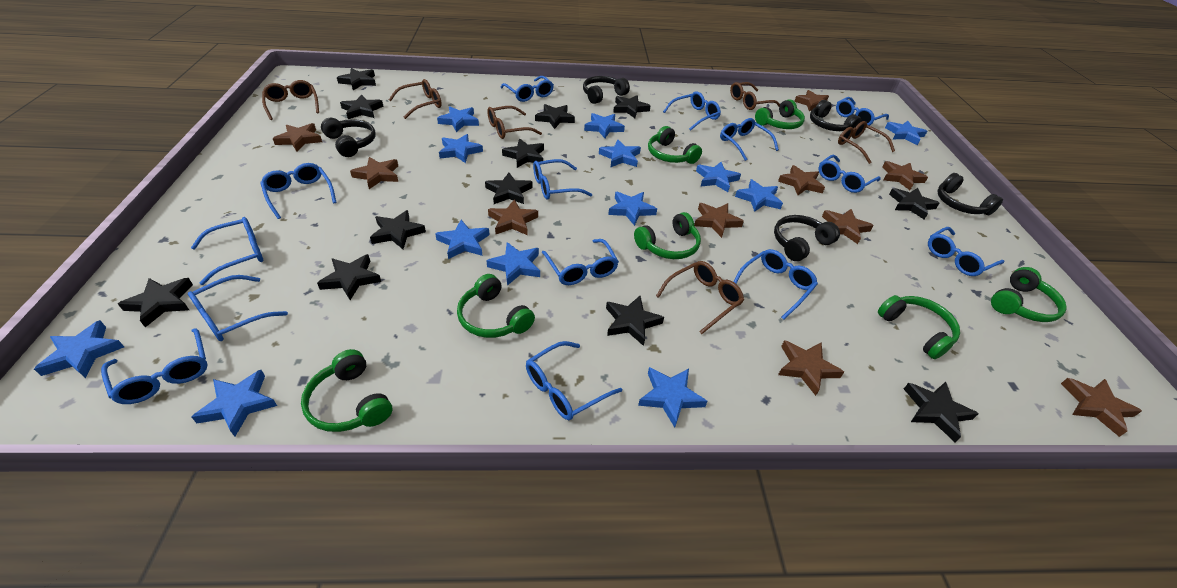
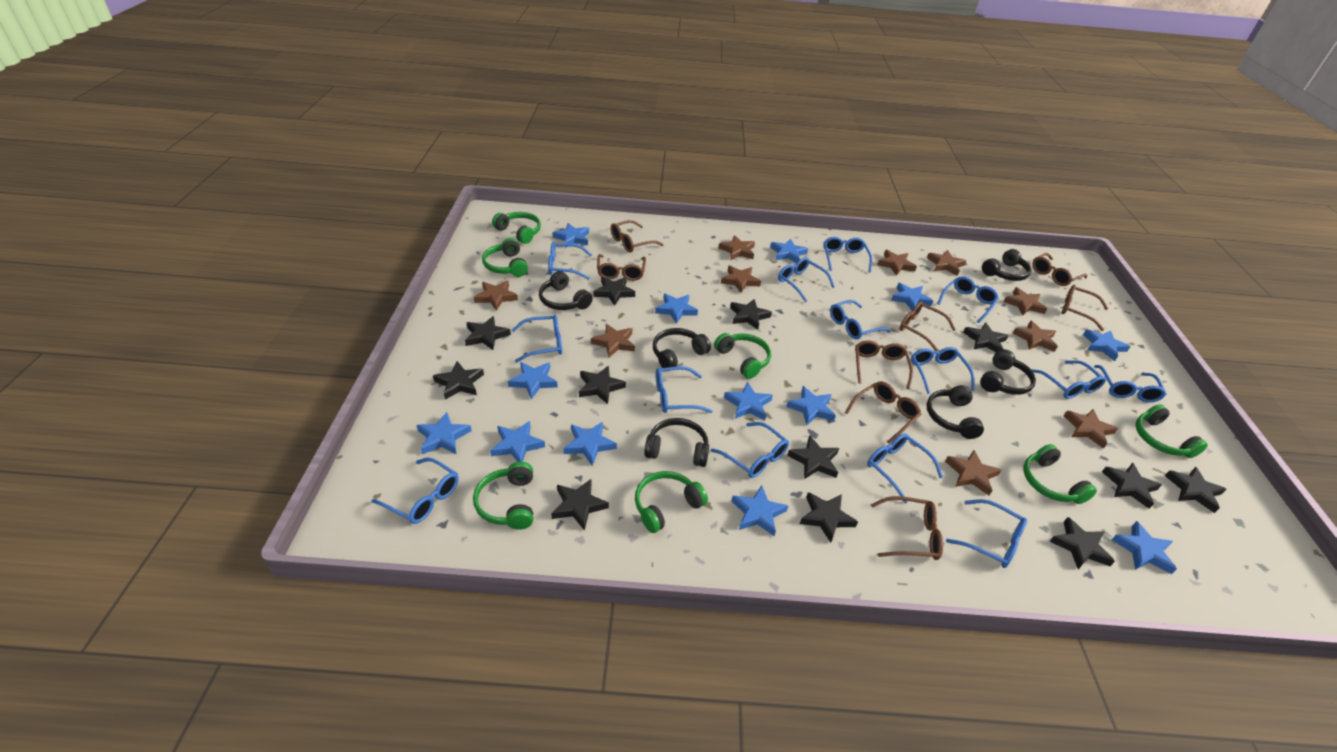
black headphones: [321,118,375,157] [583,76,630,104] [774,215,840,261] [810,100,861,131] [937,173,1003,215] = 5 -> [539,271,593,310] [644,418,709,467] [653,328,711,371] [926,385,984,439] [980,349,1036,395] [982,249,1032,281] = 6
brown glasses: [262,80,319,120] [389,79,442,119] [487,106,542,139] [656,261,744,334] [730,82,780,110] [838,121,895,164] = 6 -> [597,254,646,281] [611,220,664,252] [845,381,921,444] [855,340,913,389] [871,496,943,560] [900,301,956,351] [1032,253,1087,286] [1062,285,1108,331] = 8

